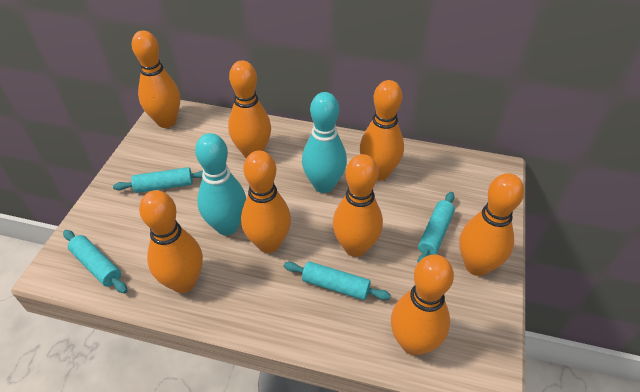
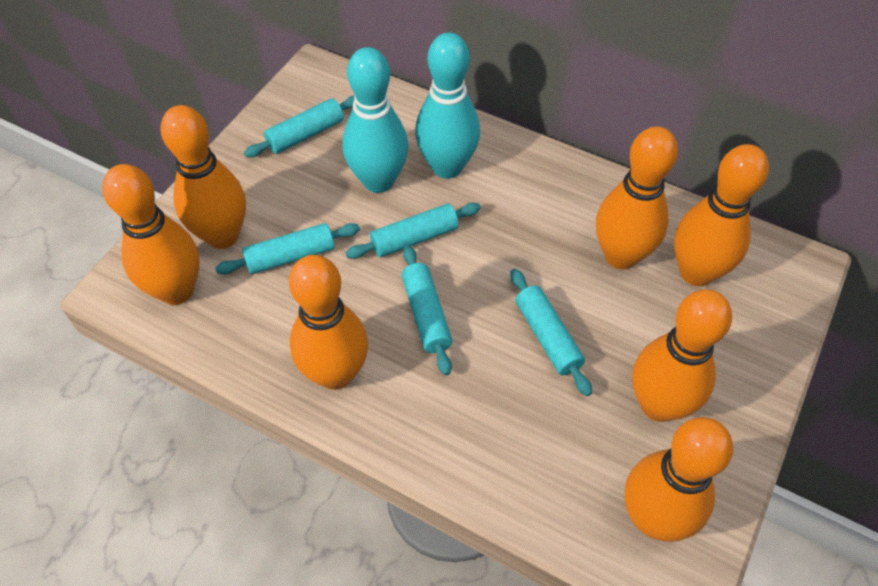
orange bowling pin: [132,30,180,128] [139,190,203,293] [228,60,271,158] [241,151,291,253] [333,154,383,257] [360,80,404,181] [391,254,454,356] [459,173,524,276] = 8 -> [102,164,200,305] [161,105,246,249] [289,255,368,390] [596,126,678,269] [625,417,733,542] [632,289,732,422] [674,144,769,286] = 7
turquoise rolling pin: [63,230,128,293] [113,167,203,193] [284,261,391,300] [417,192,455,263] = 4 -> [215,223,360,274] [244,96,354,157] [346,203,481,259] [402,245,452,375] [510,269,592,396] = 5

